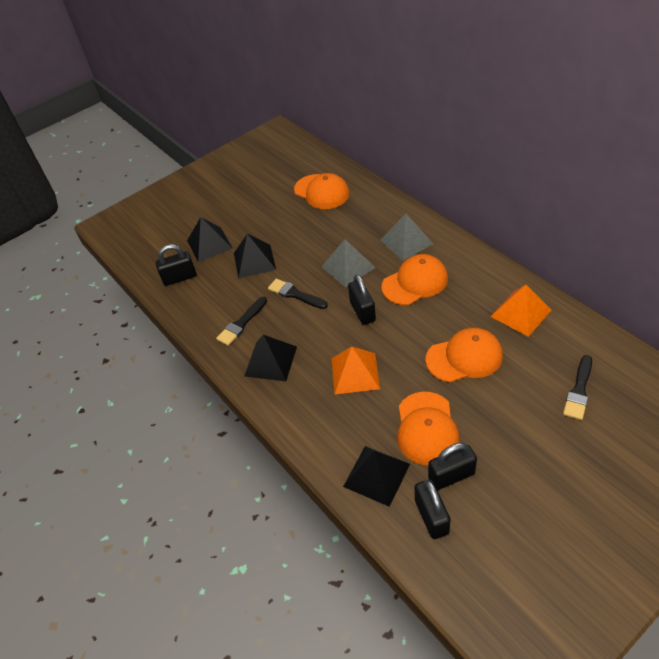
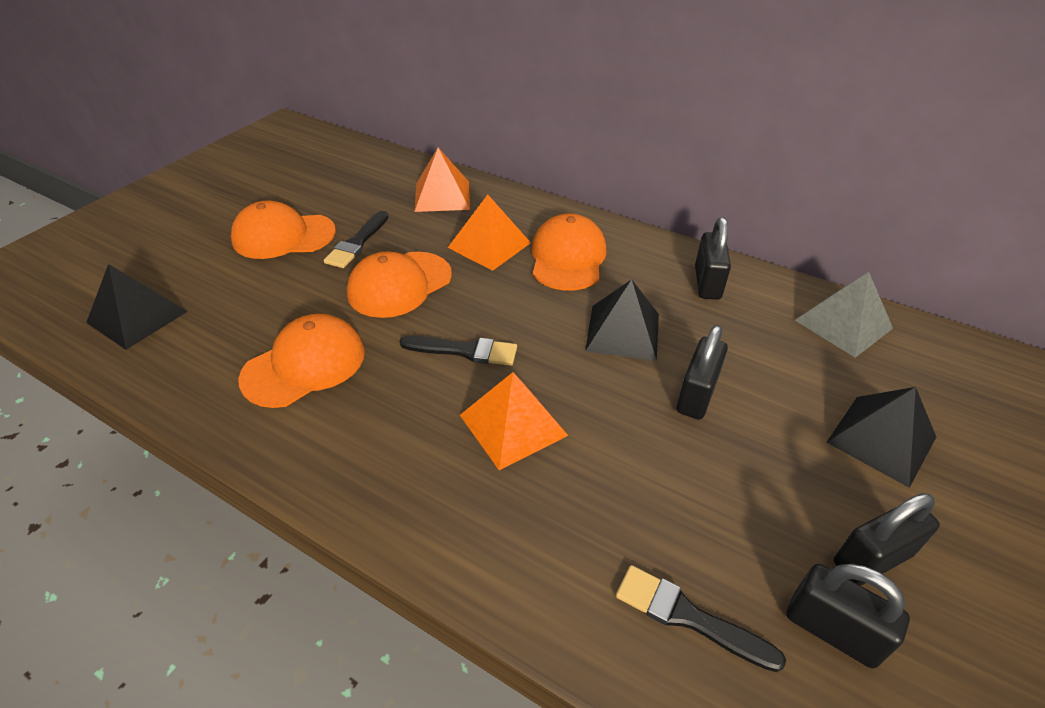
black pyramid: [187,217,233,262] [234,234,276,279] [244,335,297,381] [343,446,410,507] = 4 -> [86,264,188,350] [585,279,659,361] [827,387,936,488] = 3
grey pyramid: [321,239,376,287] [380,214,433,261] = 2 -> [795,272,893,358] = 1
orange pyramid: [332,347,380,394] [490,285,551,337] = 2 -> [414,148,470,212] [448,195,531,271] [460,372,568,470] = 3

